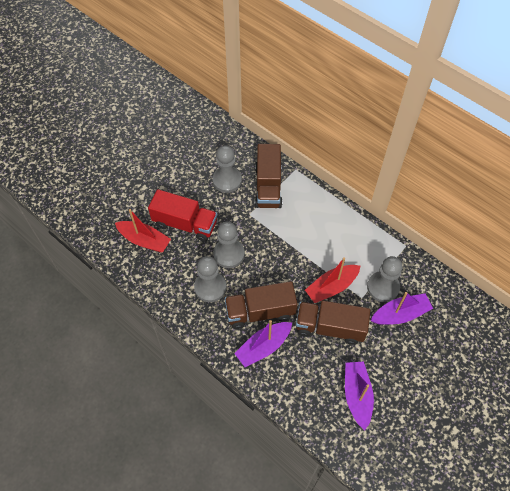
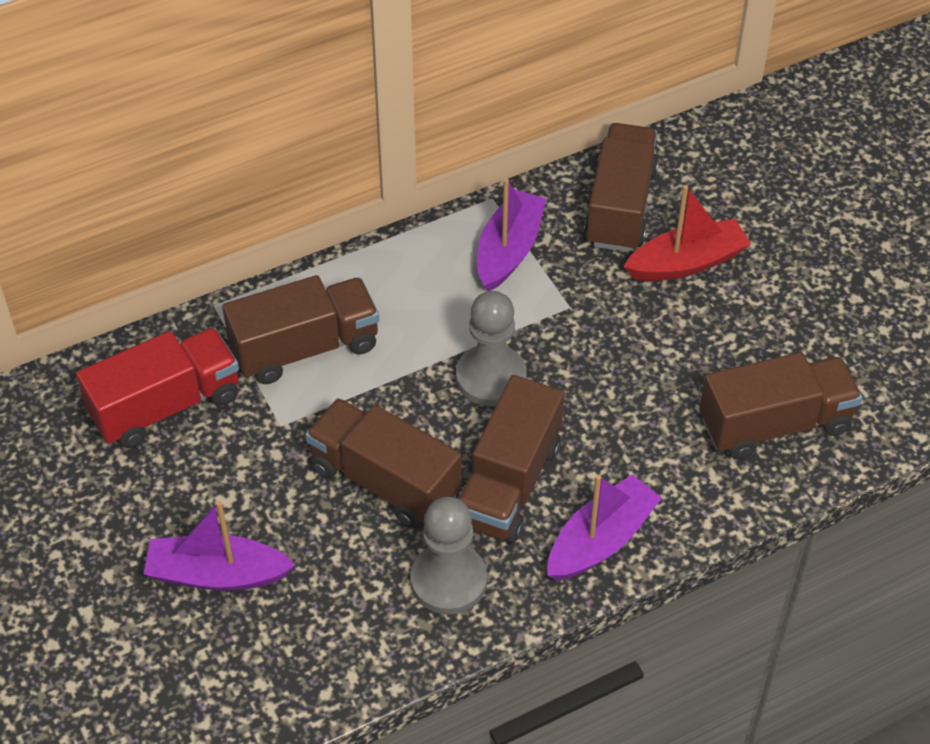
brown truck: [225,281,298,329] [255,144,282,208] [296,301,370,345] = 3 -> [222,275,379,384] [305,398,462,528] [458,375,564,543] [584,123,659,252] [699,352,862,459] = 5
grey pawn: [194,256,226,302] [212,145,242,193] [213,222,245,268] [367,256,402,302] = 4 -> [410,497,487,615] [456,291,527,406] = 2
red boat: [115,209,171,253] [305,257,360,303] = 2 -> [623,185,751,281] = 1

